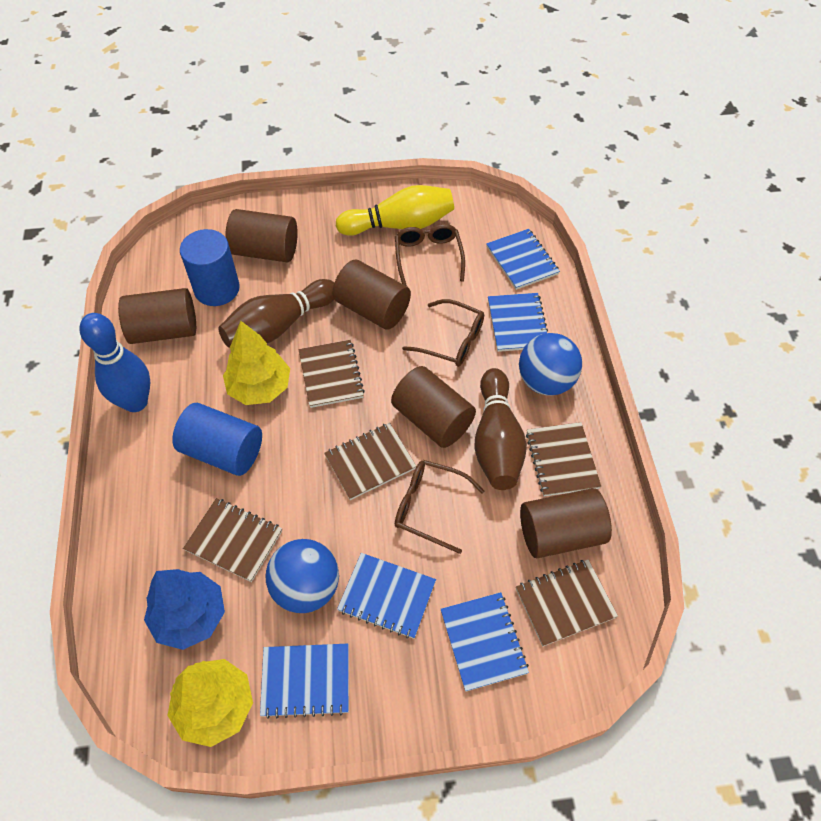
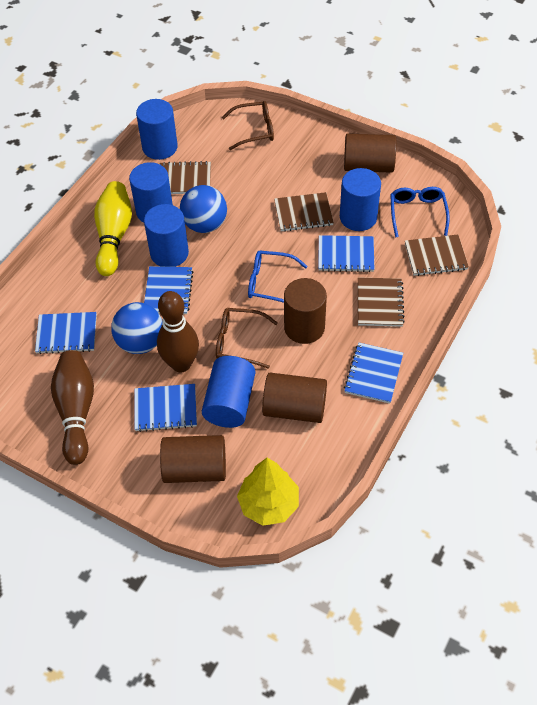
blue bowling pin: [79,313,150,412] = 1 -> none = 0
blue cylinder: [172,403,262,476] [180,229,240,306] = 2 -> [129,162,173,223] [136,99,178,160] [144,204,189,267] [202,356,255,428] [340,168,381,231] = 5
blue glasses: none = 0 -> [248,251,308,303] [390,187,450,237] = 2
blue tree: [144,569,225,650] = 1 -> none = 0
brown cylinder: [118,288,196,344] [225,209,298,262] [333,260,411,330] [391,366,476,448] [520,488,612,558] = 5 -> [160,435,226,483] [262,373,327,423] [284,278,327,344] [344,133,396,173] = 4
brown glasses: [395,224,465,286] [395,460,484,554] [402,299,484,367] = 3 -> [216,308,278,369] [222,101,274,150] = 2
brown notebook: [183,498,282,582] [298,340,365,408] [324,423,417,500] [516,559,618,647] [526,422,601,496] = 5 -> [160,161,211,194] [274,192,334,231] [358,277,405,327] [405,235,469,276] = 4
yellow tree: [167,659,253,747] [223,321,290,405] = 2 -> [237,458,299,526] = 1

